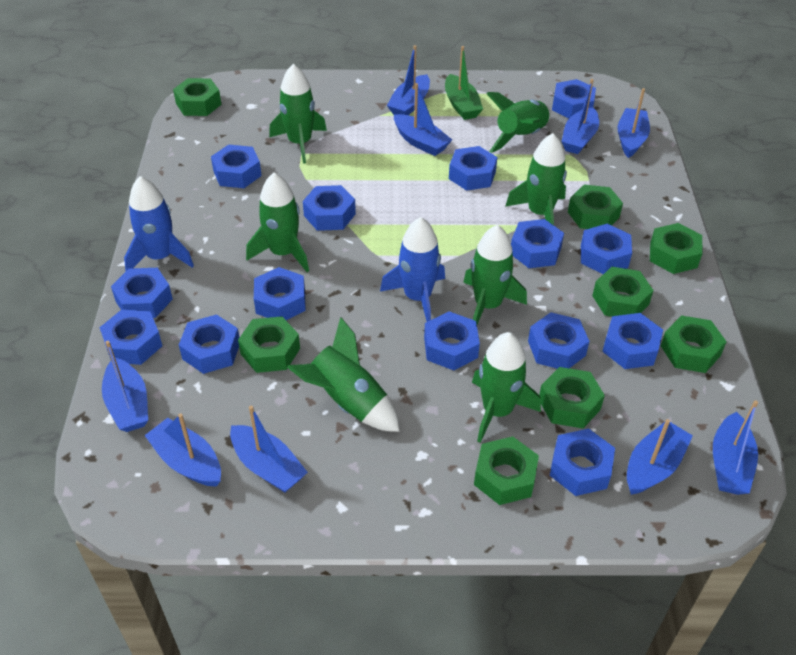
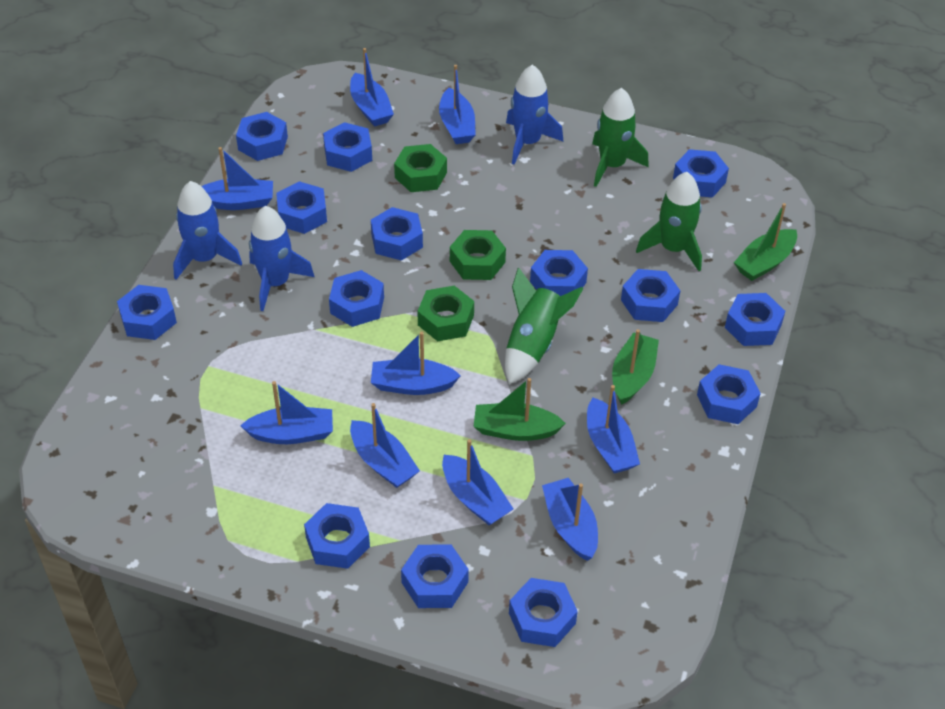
blue rocket: [124,176,194,271] [380,217,445,322] = 2 -> [173,181,242,280] [249,206,315,311] [506,65,563,165] = 3
green boat: [445,46,483,120] = 1 -> [473,378,566,441] [612,329,659,405] [734,203,797,281] = 3
green nut: [173,78,221,116] [238,316,300,373] [474,436,539,505] [539,367,605,428] [568,185,623,229] [592,267,654,317] [650,223,703,274] [661,316,727,373] = 8 -> [394,144,447,192] [417,286,474,341] [450,230,506,280] = 3
green rocket: [246,172,309,272] [269,64,327,164] [287,317,399,432] [463,225,527,324] [472,332,541,443] [486,92,551,153] [505,133,567,225] = 7 -> [505,267,584,384] [592,88,649,187] [636,172,702,271] = 3

